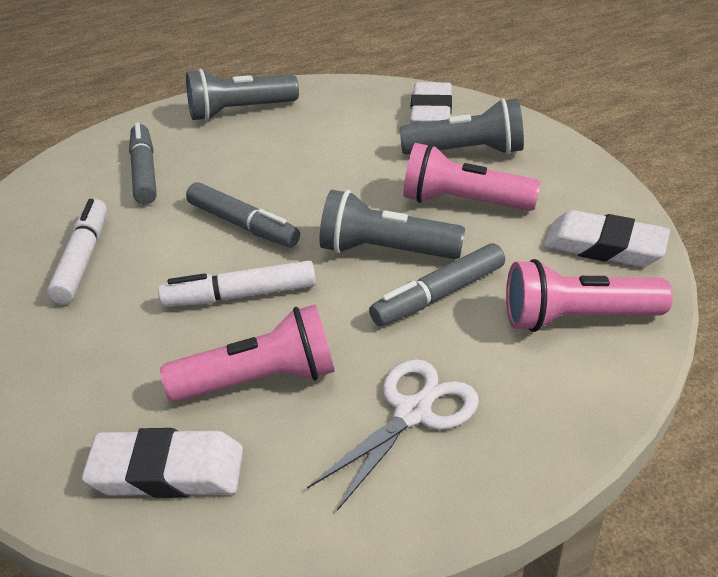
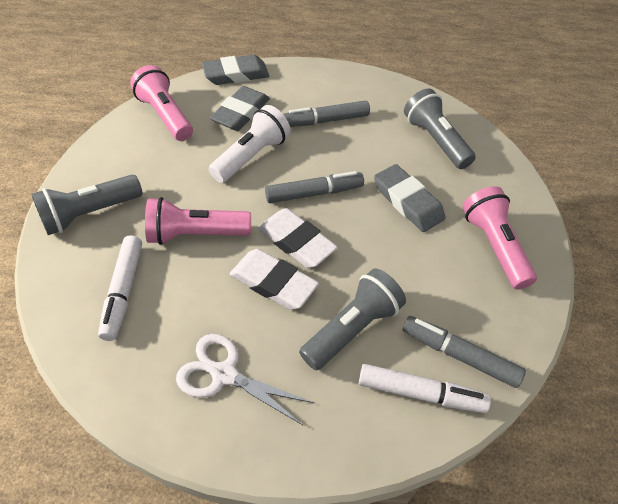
grey eraser: none = 0 -> [202,55,269,85] [209,86,270,131] [374,164,446,232] = 3
white eraser: [81,428,243,498] [410,82,452,124] [544,210,670,267] = 3 -> [230,249,319,310] [258,208,338,268] = 2
white flashlight: none = 0 -> [209,105,291,183] = 1

